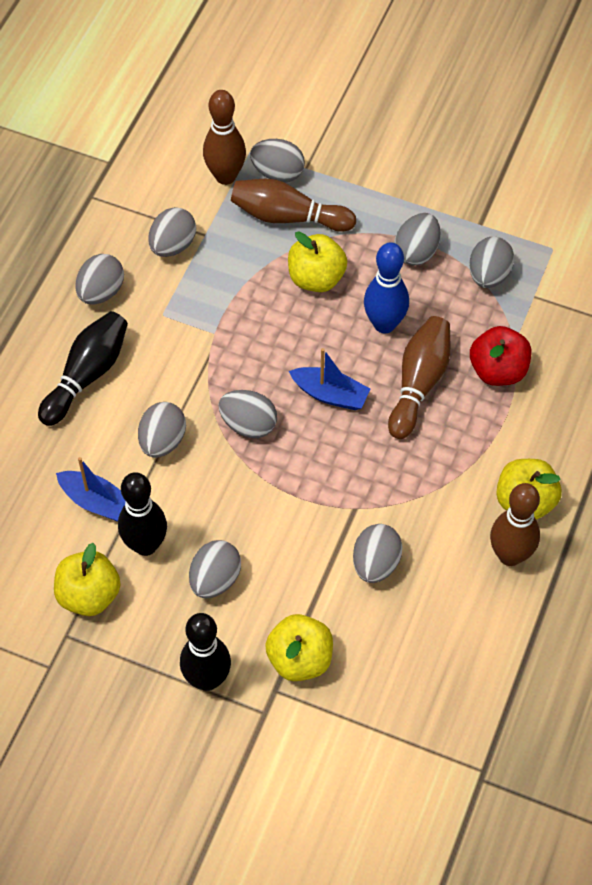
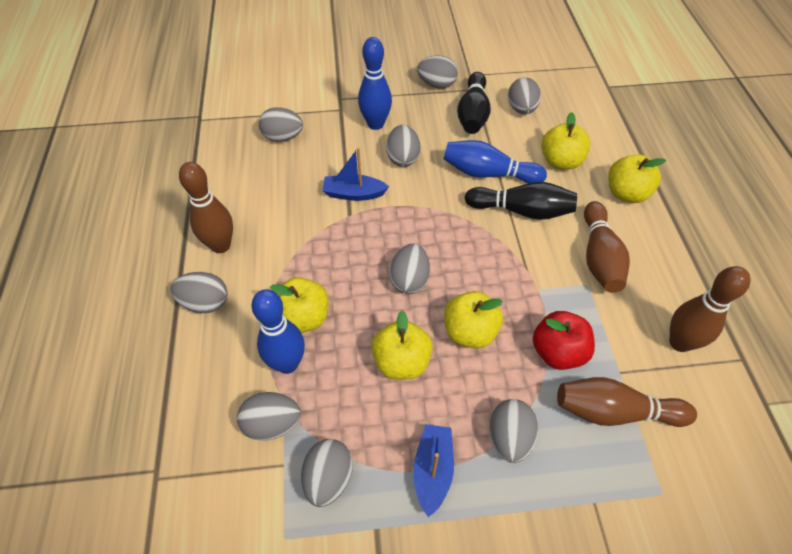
black bowling pin: [38,311,128,426] [118,472,167,556] [180,613,231,691] = 3 -> [457,72,491,134] [465,182,577,220] = 2
blue bowling pin: [364,242,409,333] = 1 -> [251,289,305,374] [358,37,392,130] [444,140,547,184] = 3
yellow apple: [54,543,120,616] [265,614,333,681] [288,232,347,292] [496,459,562,520] = 4 -> [270,277,329,333] [372,311,433,379] [444,291,503,349] [541,112,591,170] [608,155,666,203] = 5

